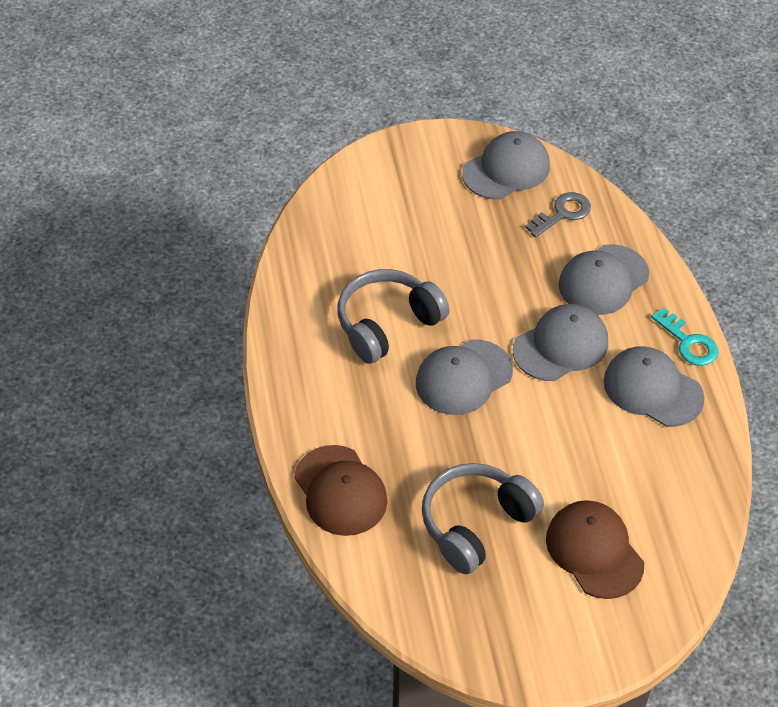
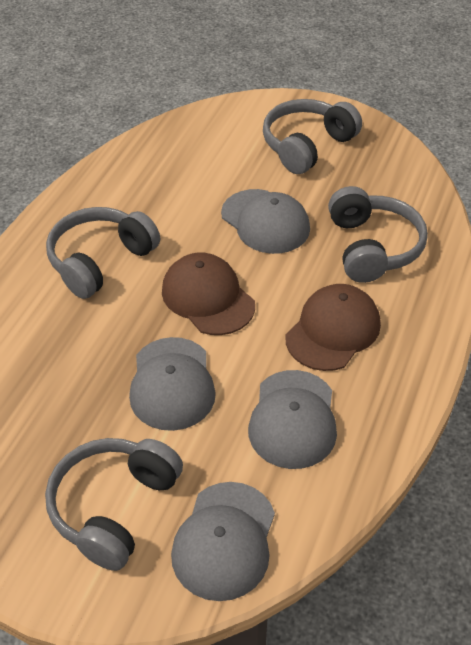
grey cap: [416,339,513,415] [462,131,550,199] [513,304,608,381] [558,244,649,315] [603,346,705,427] = 5 -> [129,337,216,431] [171,482,275,601] [221,189,310,254] [248,370,337,469] = 4
grey headphones: [338,269,449,364] [422,463,544,574] = 2 -> [45,438,183,571] [46,207,160,299] [263,99,362,174] [328,186,428,283] = 4
grey key: [525,192,591,237] = 1 -> none = 0
turquoise key: [651,308,718,366] = 1 -> none = 0

